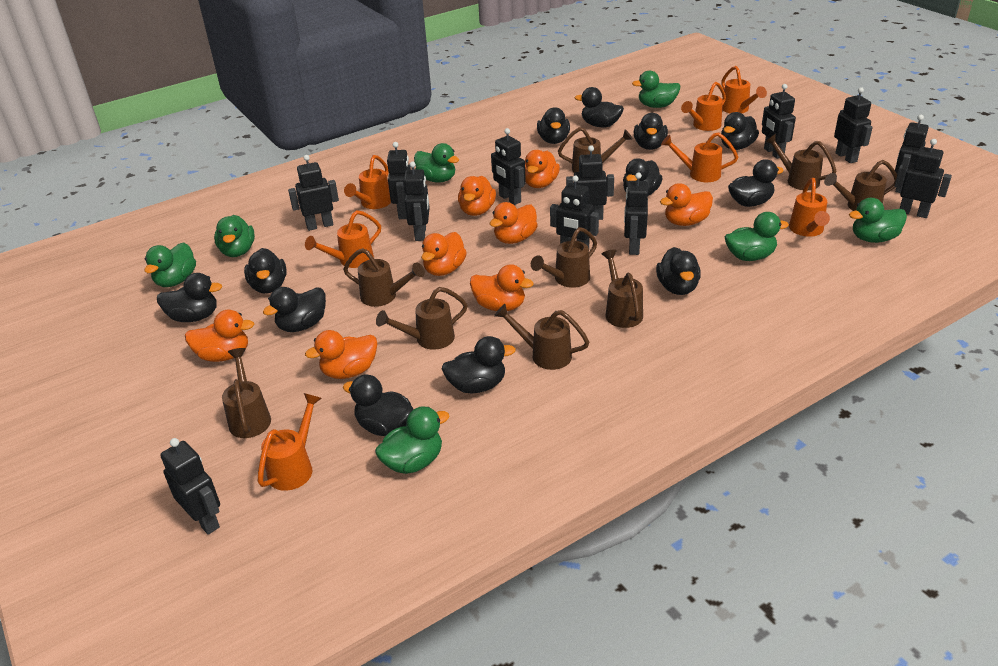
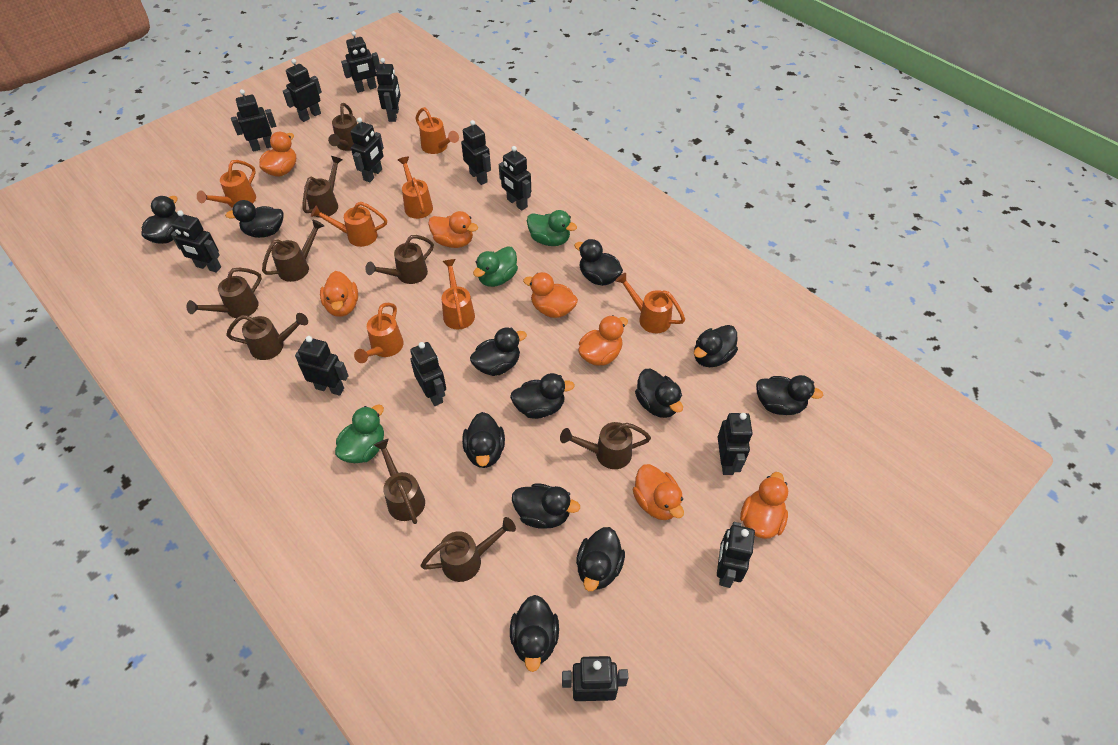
black robot: [160,438,220,535] [288,155,339,231] [387,142,411,219] [404,162,430,241] [491,128,526,205] [550,175,599,248] [566,145,614,220] [624,173,648,255] [762,84,796,159] [834,87,873,163] [894,139,952,218] [895,115,929,193] = 12 -> [171,210,221,273] [231,89,276,152] [283,59,322,122] [295,336,349,396] [341,31,380,93] [350,117,384,182] [376,58,401,122] [410,342,446,406] [461,120,491,185] [499,146,531,211] [562,656,628,701] [717,522,755,588] [718,413,753,475] = 13
green duck: [144,243,196,287] [214,215,255,257] [375,406,449,474] [414,143,459,183] [632,71,680,108] [725,212,789,261] [849,198,907,243] = 7 -> [335,404,384,463] [473,246,518,287] [527,210,577,246] = 3
orange duck: [185,310,254,362] [305,330,377,379] [421,232,467,276] [458,176,496,216] [470,264,534,311] [490,202,538,244] [525,150,560,188] [660,183,713,226] = 8 -> [259,132,296,177] [320,271,358,317] [428,211,478,248] [523,272,578,318] [578,315,628,366] [633,464,684,520] [740,472,788,539] = 7

